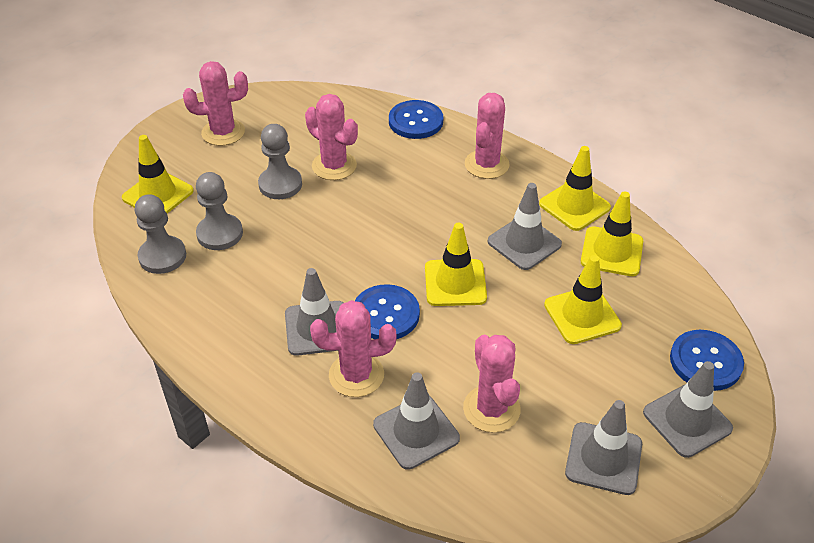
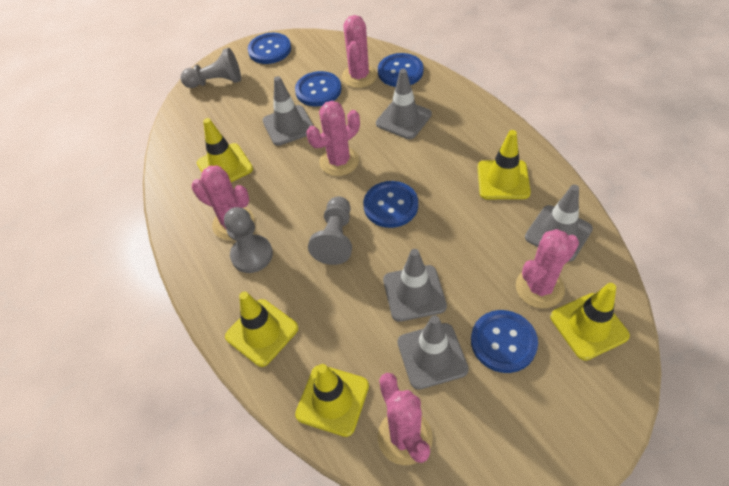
blue button: [355,284,420,339] [389,100,443,139] [670,330,744,391] = 3 -> [248,33,291,64] [295,71,341,106] [363,181,418,228] [378,53,423,87] [471,310,538,373] = 5

